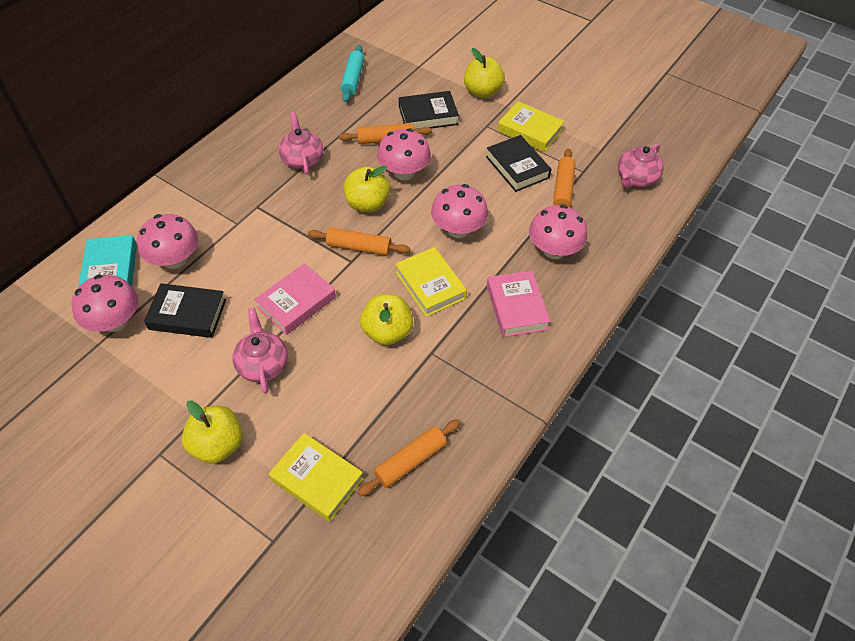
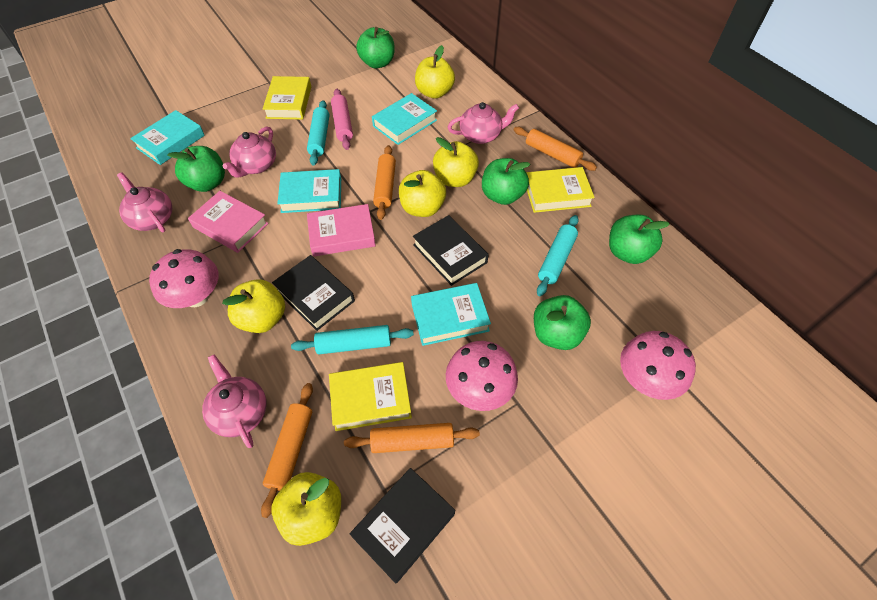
green apple: none = 0 -> [167,146,225,192] [356,27,395,68] [482,158,530,205] [534,295,591,350] [609,215,669,264] = 5
pink mushroom: [71,275,138,332] [137,214,198,269] [377,128,431,180] [431,184,488,238] [529,205,587,259] = 5 -> [149,249,219,308] [446,341,518,411] [620,331,696,400] = 3
pink rolling pin: none = 0 -> [331,89,353,150] = 1
pink teapot: [232,308,288,394] [279,112,323,175] [618,143,664,188] = 3 -> [117,172,172,232] [202,354,267,448] [222,126,276,178] [448,102,519,144] = 4
turquoise book: [78,235,137,287] = 1 -> [130,110,205,165] [277,169,341,213] [372,93,437,145] [411,283,491,346] = 4
turquoise rolling pin: [341,45,364,102] = 1 -> [291,325,414,354] [307,100,330,166] [537,215,579,296] = 3
yellow apple: [182,400,243,463] [344,166,390,212] [360,294,413,345] [464,48,505,98] = 4 -> [222,279,285,333] [272,472,341,546] [399,170,446,217] [415,45,455,99] [433,137,479,187] = 5

